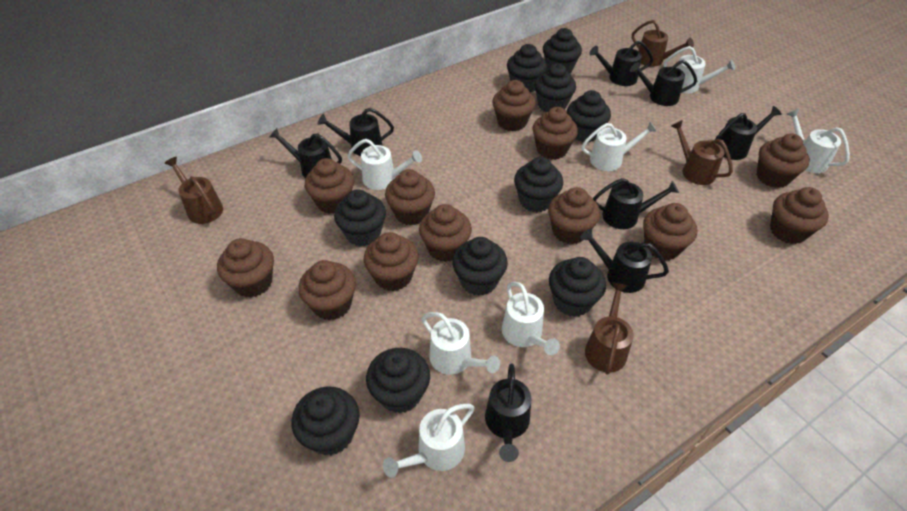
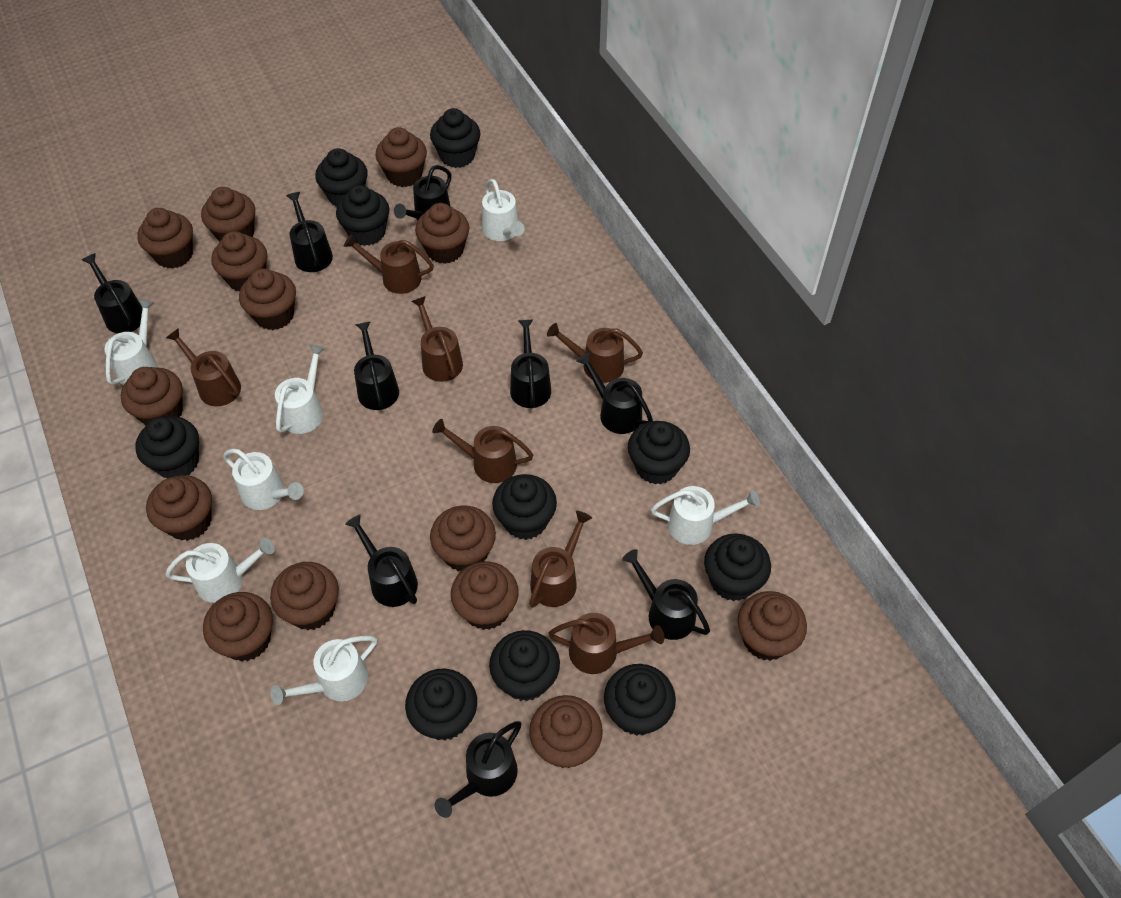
black watering can: [269,128,342,179] [318,108,394,156] [485,363,531,462] [580,228,669,293] [589,41,653,86] [593,178,679,229] [630,60,697,106] [715,106,782,160] = 8 -> [82,253,143,333] [286,192,333,272] [345,515,418,607] [354,321,399,410] [394,165,451,221] [435,721,521,818] [510,319,551,408] [576,352,653,434] [622,549,710,640] = 9
brown cupcake: [217,238,274,298] [298,260,356,320] [305,158,354,214] [364,232,419,291] [385,169,435,225] [419,204,472,262] [492,80,536,131] [532,107,578,160] [548,187,600,244] [643,203,697,260] [757,133,810,188] [770,187,829,244] = 12 -> [121,367,183,425] [137,208,193,269] [146,475,212,541] [201,187,255,242] [203,592,273,661] [211,231,267,292] [239,269,296,330] [270,562,339,630] [376,127,427,187] [415,203,469,264] [430,505,496,571] [451,561,518,630] [529,695,603,768] [738,591,807,661] = 14
brown watering can: [164,157,223,224] [585,282,634,375] [632,20,694,67] [671,120,733,185] = 4 -> [166,328,241,406] [344,234,434,294] [411,296,463,382] [432,419,533,483] [529,511,592,608] [547,323,643,383] [548,613,664,674] = 7

